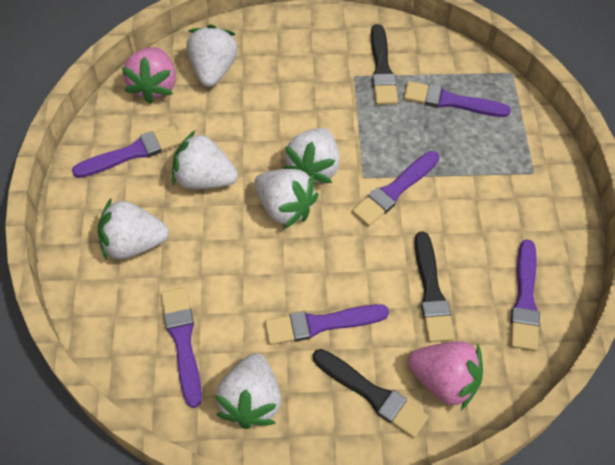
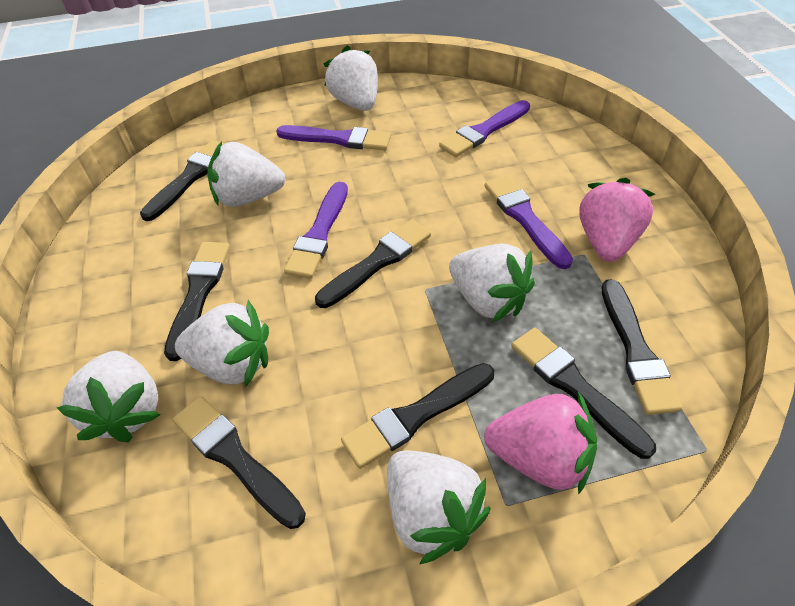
black brush: [313,349,429,438] [371,24,398,105] [414,232,454,342] = 3 -> [140,140,225,221] [164,242,230,361] [173,396,306,529] [315,219,431,308] [341,363,494,469] [511,328,656,459] [601,279,682,415] = 7
purple brush: [72,125,182,178] [161,287,202,408] [265,304,389,345] [352,151,439,226] [404,81,511,117] [511,239,540,351] = 6 -> [276,125,391,150] [284,182,348,279] [439,100,530,157] [485,176,573,269] = 4

